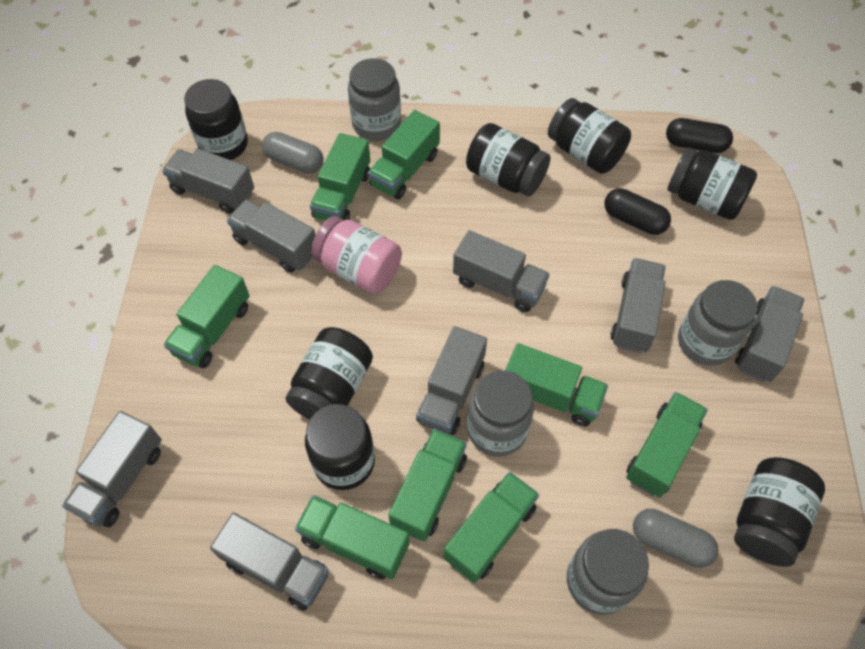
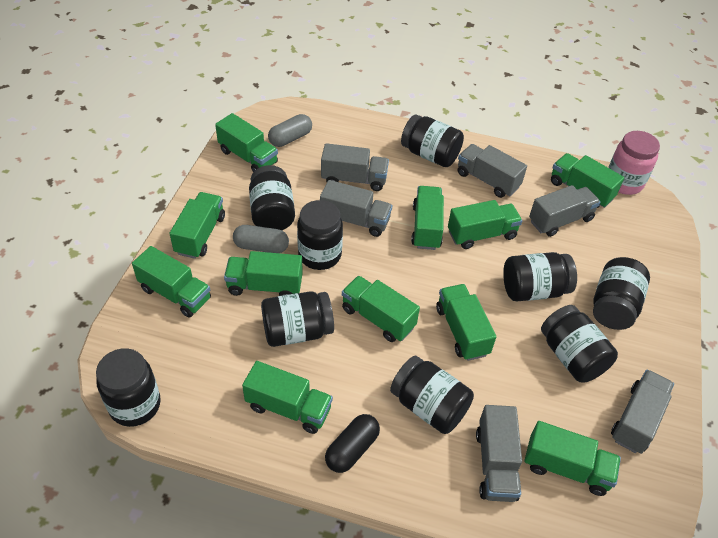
black capsule: [604,188,671,235] [666,118,733,153] = 2 -> [325,414,380,473] = 1
black jar: [184,79,248,160] [286,327,373,420] [305,404,375,490] [466,123,550,196] [548,98,631,174] [667,147,757,220] [734,457,825,567] = 7 -> [96,348,161,427] [249,165,295,230] [261,291,334,347] [297,200,343,270] [390,356,474,434] [401,114,464,167] [503,252,577,301] [541,305,618,383] [593,257,650,330] = 9
green truck: [164,265,250,368] [295,495,410,579] [310,133,370,221] [368,110,440,199] [388,429,467,542] [444,472,539,583] [505,343,608,427] [626,392,708,498] = 8 -> [132,246,211,318] [169,192,225,259] [215,113,278,172] [224,251,303,296] [242,361,333,434] [342,276,420,342] [411,186,444,250] [436,284,496,361] [448,200,522,249] [524,421,621,496] [551,153,624,208] = 11
grey jar: [348,58,401,141] [467,371,534,457] [567,529,649,615] [678,280,758,366] = 4 -> none = 0
grey truck: [62,411,162,527] [162,148,254,214] [210,513,329,611] [227,199,316,273] [416,326,487,435] [453,230,550,312] [610,258,666,353] [735,286,804,382] = 8 -> [320,180,392,237] [321,143,389,191] [458,144,527,198] [476,405,522,502] [529,185,601,237] [611,370,674,454] = 6

